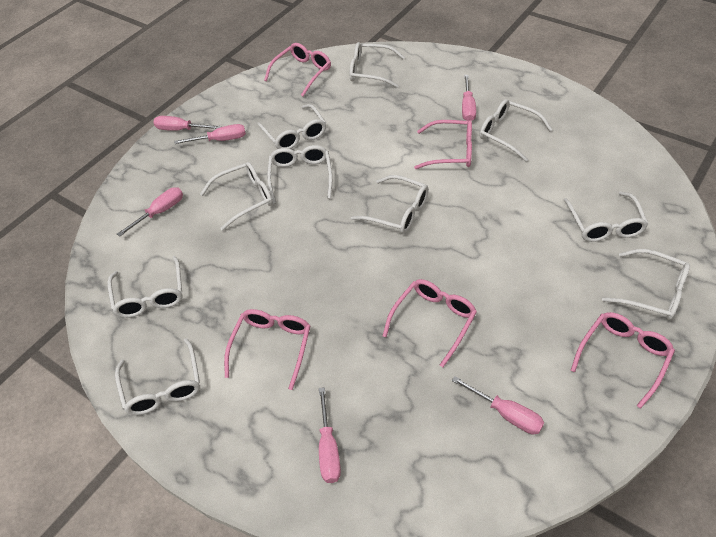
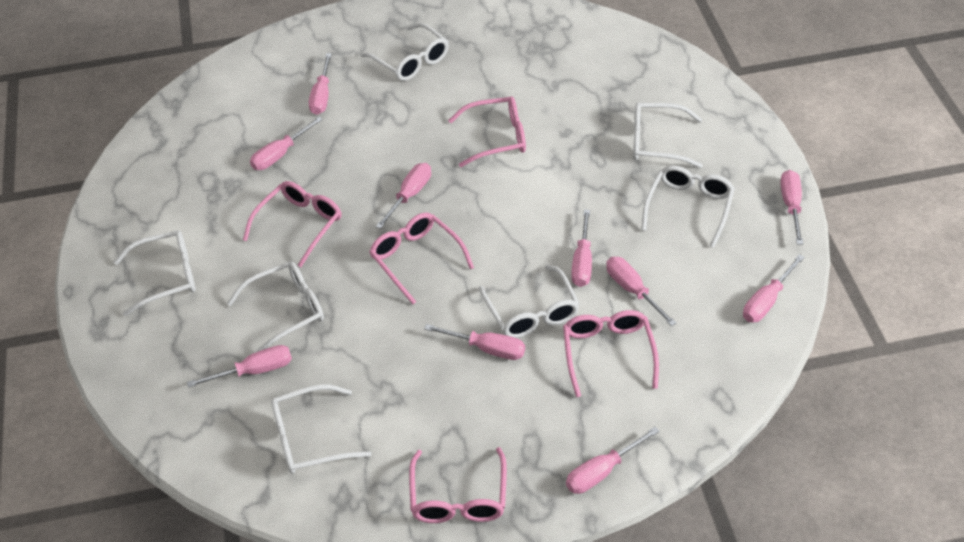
pink screwdriver: [117,187,183,237] [153,116,221,131] [175,124,246,144] [319,387,341,483] [452,376,544,434] [462,75,476,121] = 6 -> [187,345,292,388] [250,117,323,170] [309,53,332,115] [376,163,431,229] [424,324,525,360] [566,427,660,494] [571,209,592,287] [606,257,677,326] [743,254,805,323] [780,170,803,244] = 10
white glasses: [108,256,183,318] [115,338,200,415] [200,162,273,231] [257,104,326,149] [267,145,332,204] [350,42,405,88] [351,175,429,234] [480,99,553,162] [563,191,648,242] [602,249,690,320] = 10 -> [114,230,196,316] [227,261,324,353] [271,384,372,474] [361,23,449,81] [479,265,579,338] [633,102,703,168] [641,165,735,248] = 7

